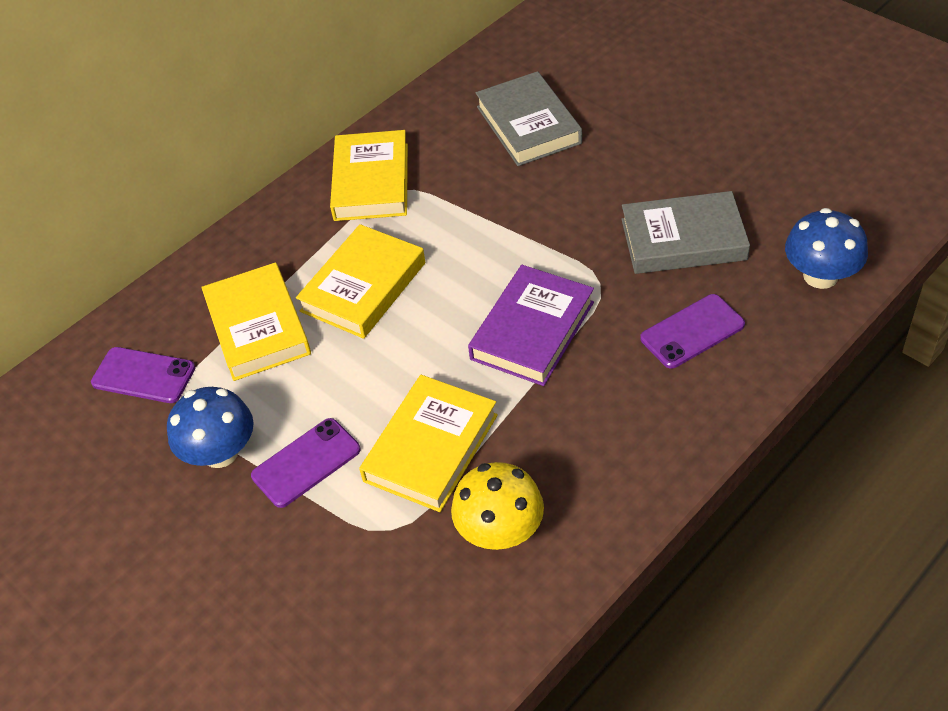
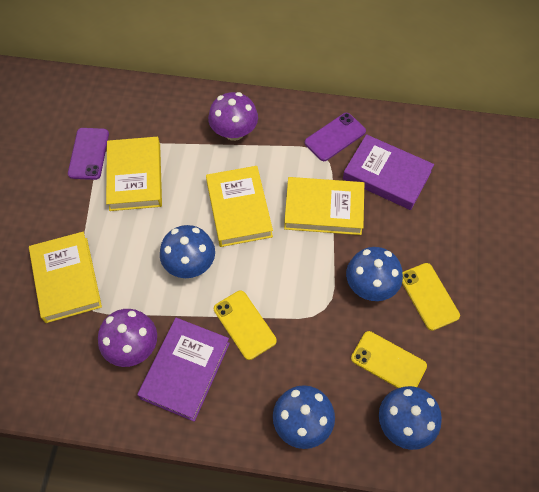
blue mushroom: [167,387,254,468] [785,208,868,289] = 2 -> [160,225,215,278] [273,385,335,449] [346,247,403,301] [379,386,442,450] = 4
grey book: [476,71,582,166] [621,191,750,274] = 2 -> none = 0
purple book: [468,265,594,386] = 1 -> [137,318,230,422] [343,134,434,210] = 2
purple mushroom: none = 0 -> [98,309,157,367] [208,92,258,141] = 2
purple phone: [91,347,195,403] [251,418,361,508] [640,294,745,368] = 3 -> [68,128,109,180] [305,113,366,161] = 2
yellow mushroom: [451,462,544,550] = 1 -> none = 0
yellow phone: none = 0 -> [214,290,277,360] [351,331,427,388] [402,263,460,331] = 3

